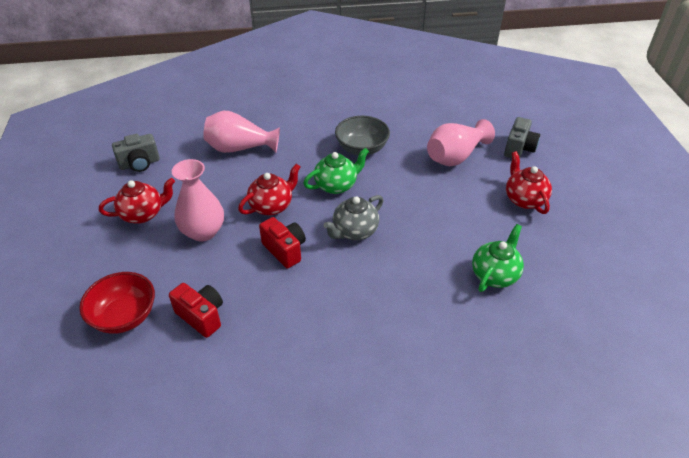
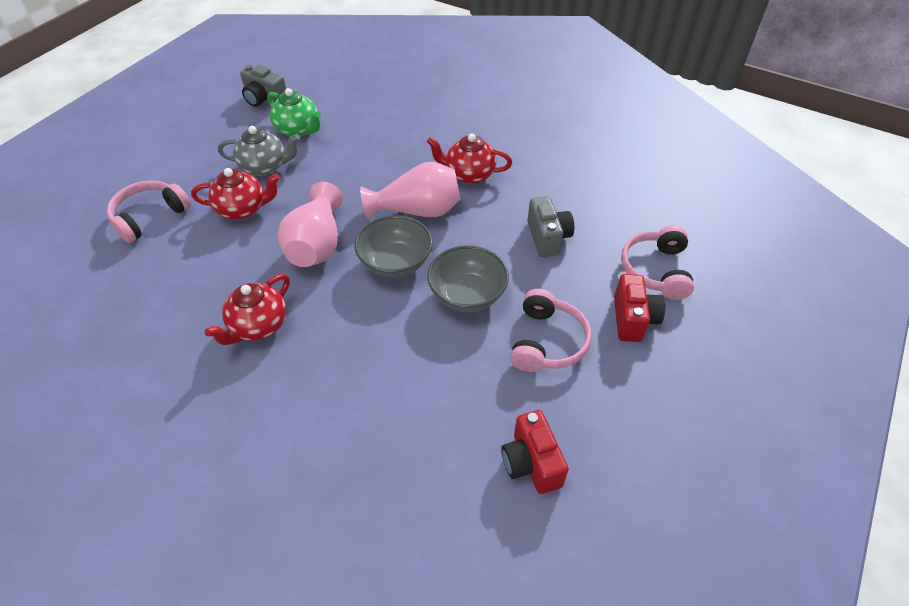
green teapot: [303,147,369,194] [472,224,524,292] = 2 -> [267,88,321,137] = 1
grey bowl: [335,116,390,155] = 1 -> [354,215,433,278] [427,245,509,312] = 2
pink headphones: none = 0 -> [107,180,191,243] [510,289,591,372] [621,225,694,300] = 3
pink vase: [172,159,224,242] [203,111,280,153] [427,119,495,166] = 3 -> [277,182,343,267] [360,162,461,220] = 2
red bowl: [79,272,155,334] = 1 -> none = 0

